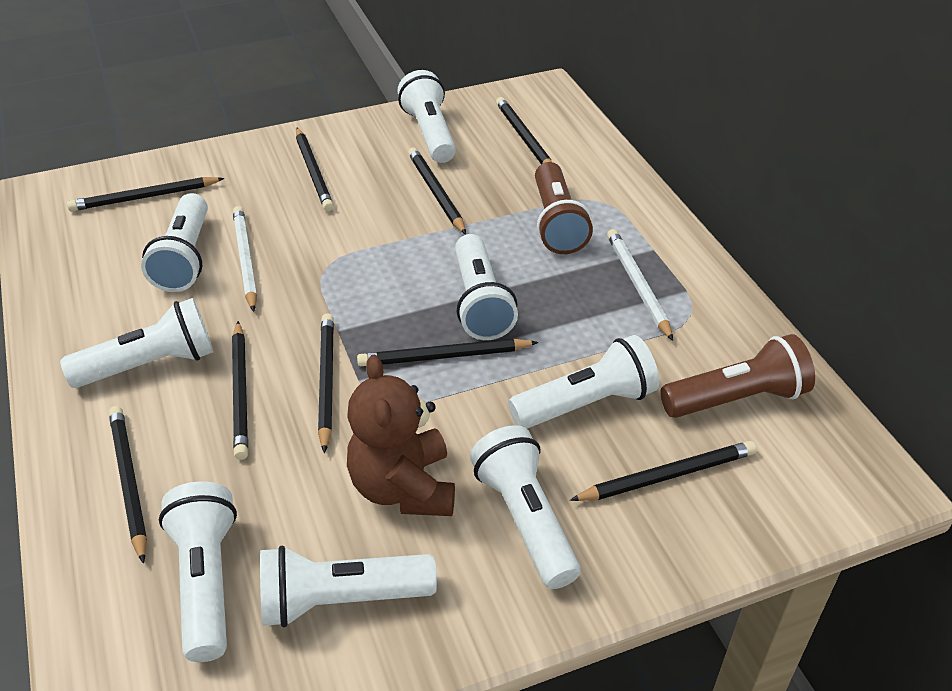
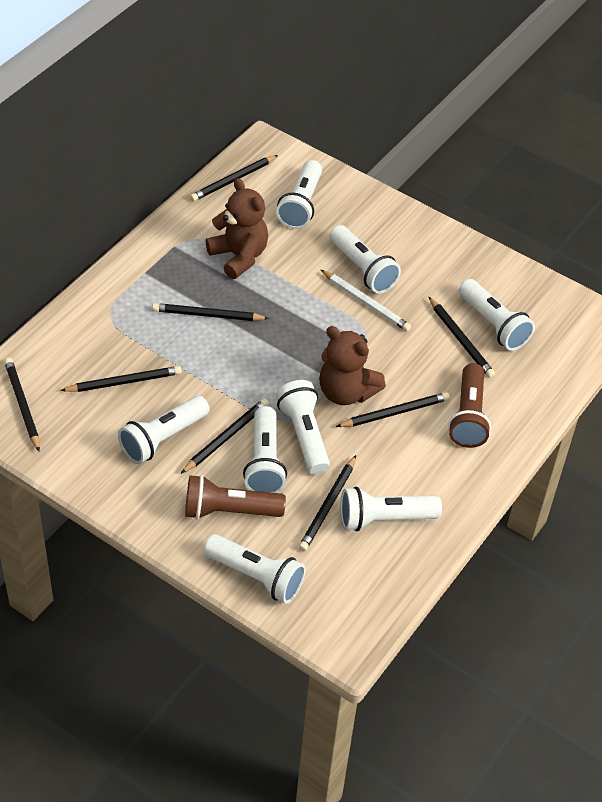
black pencil: [67,177,224,211] [109,406,147,564] [232,321,248,460] [296,128,334,211] [318,313,334,453] [357,339,539,366] [408,147,466,234] [496,97,552,164] [570,441,757,501] = 9 -> [4,358,40,451] [60,366,182,392] [152,303,269,321] [181,398,269,474] [190,155,278,201] [299,455,356,551] [336,392,450,427] [429,297,495,378] = 8
brown teddy bear: [347,355,455,516] = 1 -> [206,178,268,279] [319,326,386,405] = 2
white pencil: [233,206,257,312] [607,229,673,341] = 2 -> [321,270,411,332] = 1

